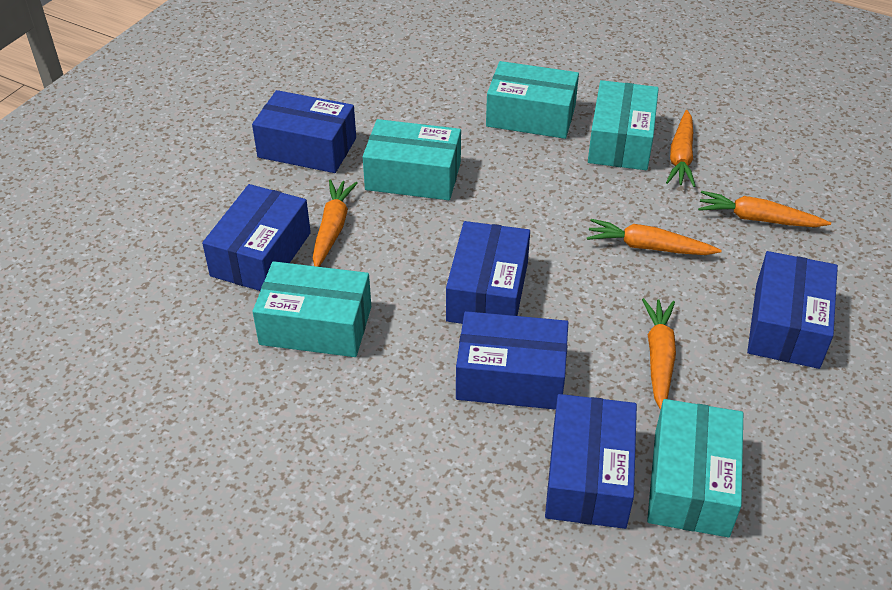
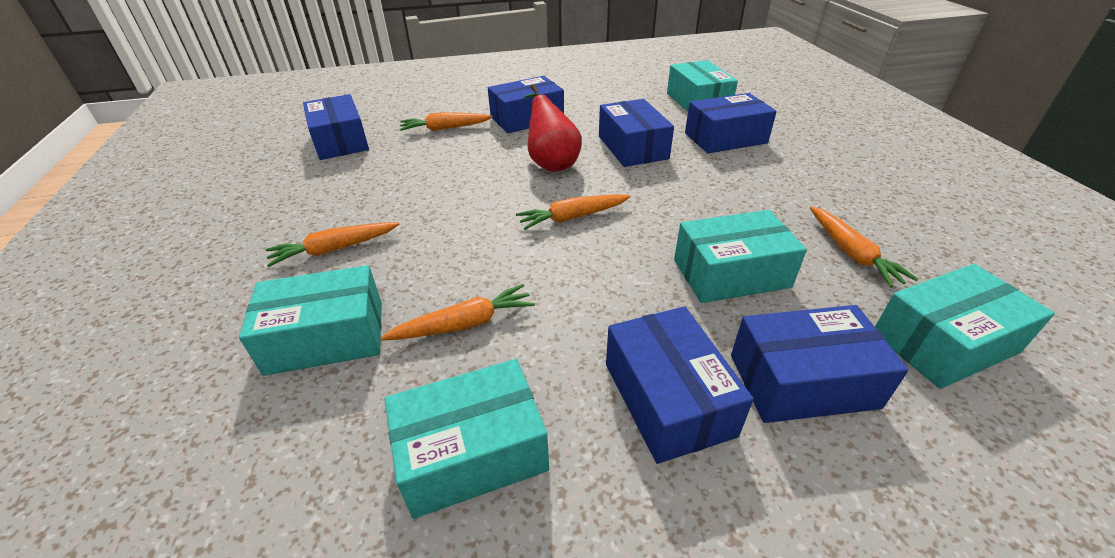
red pear: none = 0 -> [524,84,582,172] = 1

